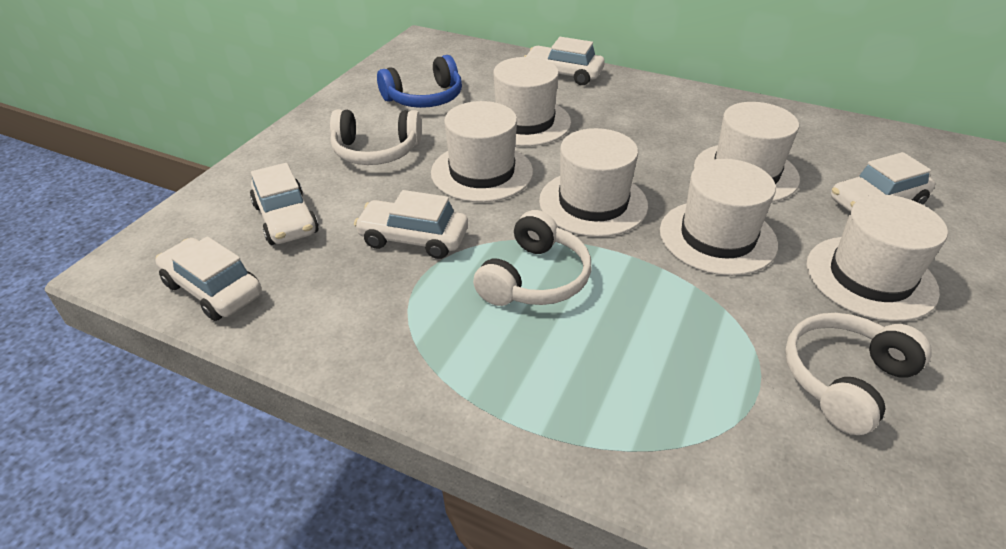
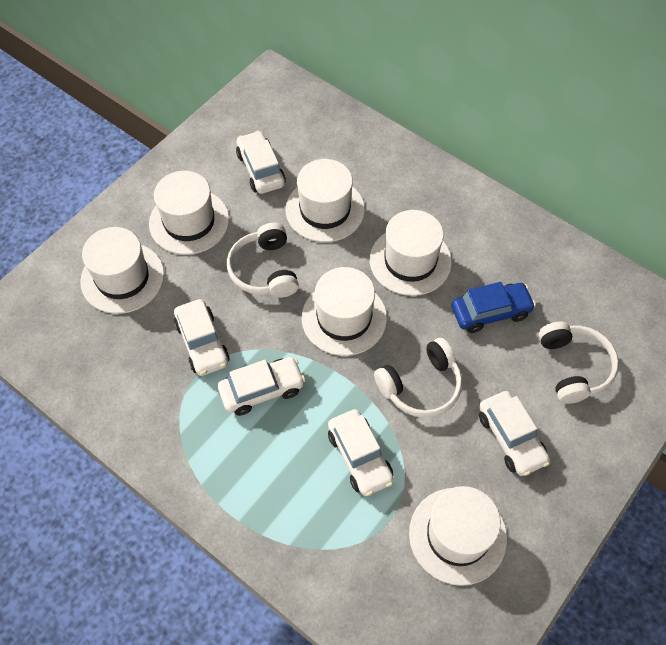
blue car: none = 0 -> [452,282,536,333] = 1
blue headphones: [377,55,462,108] = 1 -> none = 0

